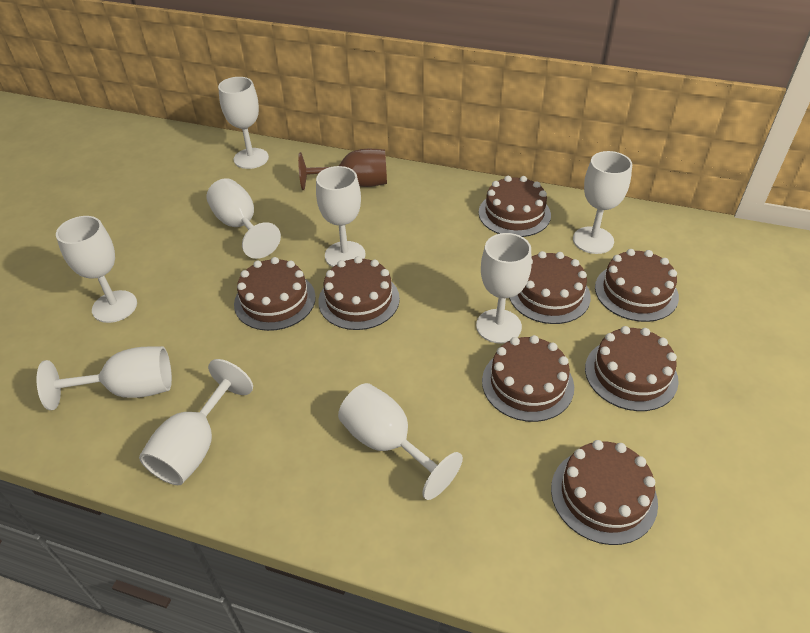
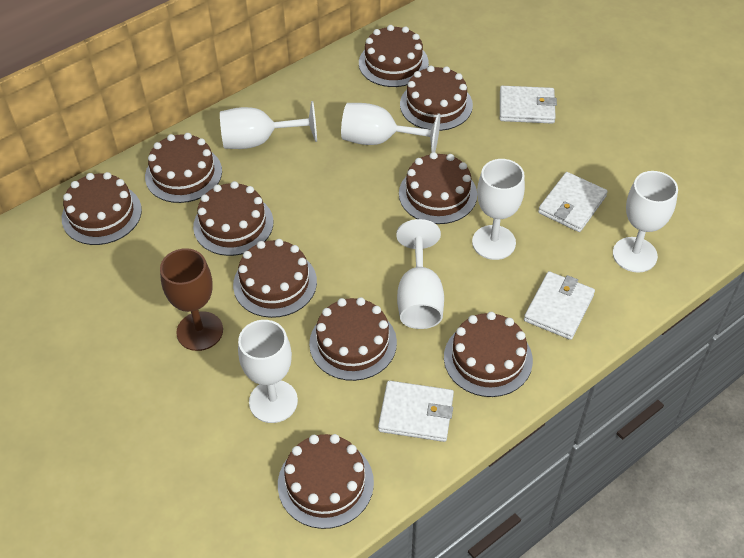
brown cake: [234,257,316,331] [318,256,400,330] [479,176,551,237] [482,335,574,422] [509,251,591,324] [551,440,658,545] [585,326,679,411] [595,249,679,322] = 8 -> [62,172,142,245] [145,133,222,203] [193,181,274,256] [233,239,317,318] [278,434,374,529] [309,297,397,381] [359,25,429,87] [399,152,477,224] [400,66,473,131] [444,312,533,397] = 10
white goblet: [37,346,172,410] [56,216,137,323] [139,359,253,485] [206,178,281,259] [218,77,269,169] [316,166,366,267] [338,383,463,500] [476,233,532,344] [573,151,632,254] = 9 -> [220,101,317,149] [238,320,298,423] [341,103,440,152] [396,219,444,329] [472,159,525,260] [613,171,678,273] = 6
white wallet: none = 0 -> [378,381,454,442] [500,86,557,124] [524,271,595,340] [538,172,608,232] = 4

